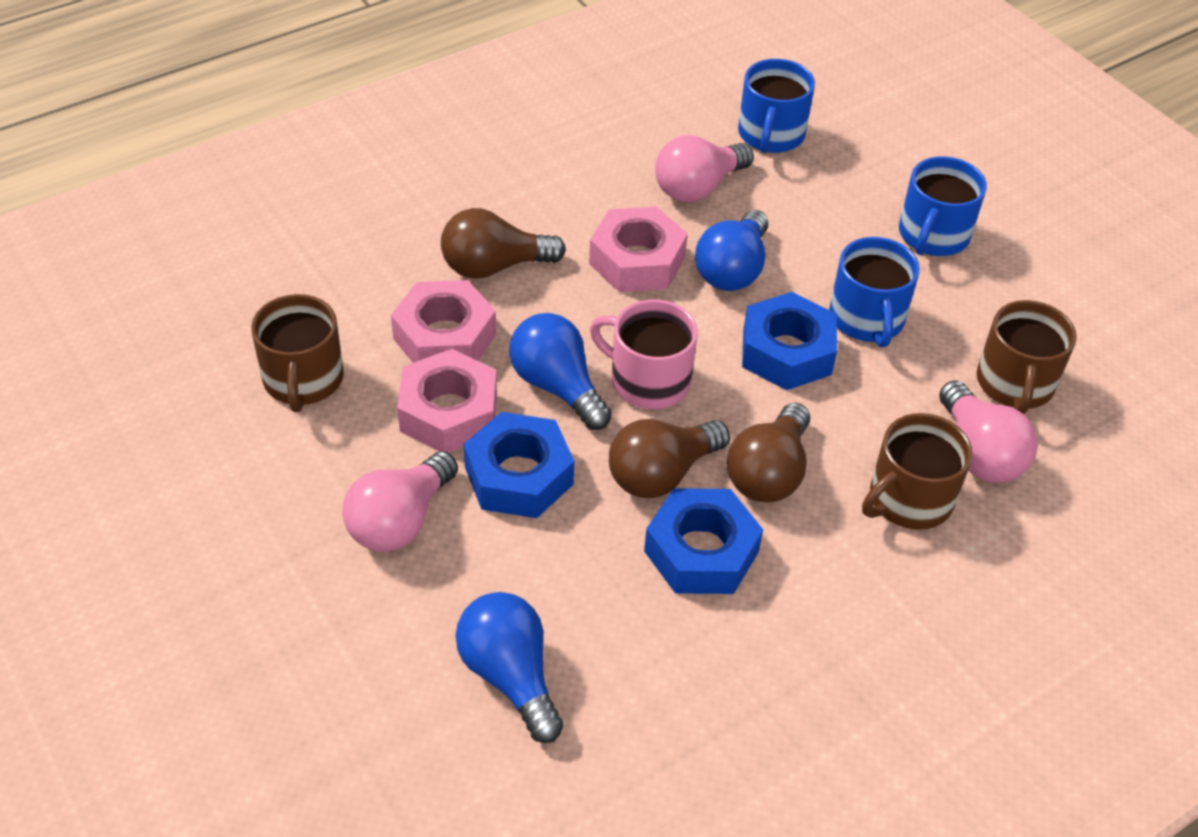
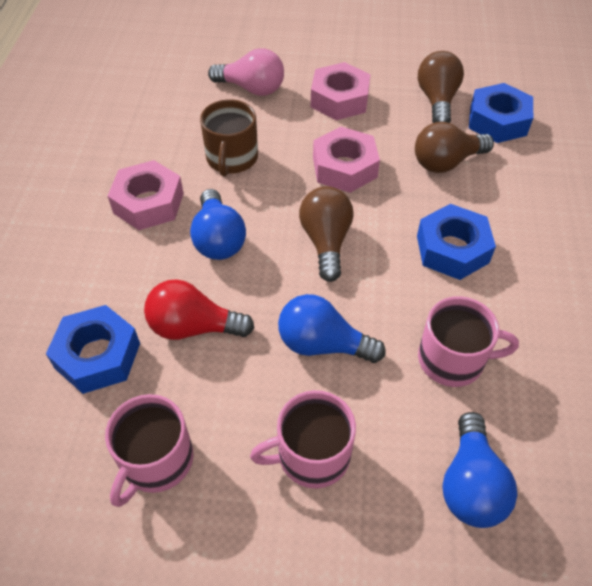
blue mug: [738,59,815,153] [829,237,920,347] [899,156,987,256] = 3 -> none = 0
brown mug: [251,294,344,412] [862,413,973,530] [977,300,1077,414] = 3 -> [200,99,258,176] = 1
pink light bulb: [342,451,458,552] [655,135,754,202] [939,380,1038,483] = 3 -> [208,49,284,96] = 1
pink mug: [590,300,698,409] = 1 -> [105,394,193,507] [250,390,356,488] [418,296,519,387] = 3
red light bulb: none = 0 -> [144,279,254,340] = 1

